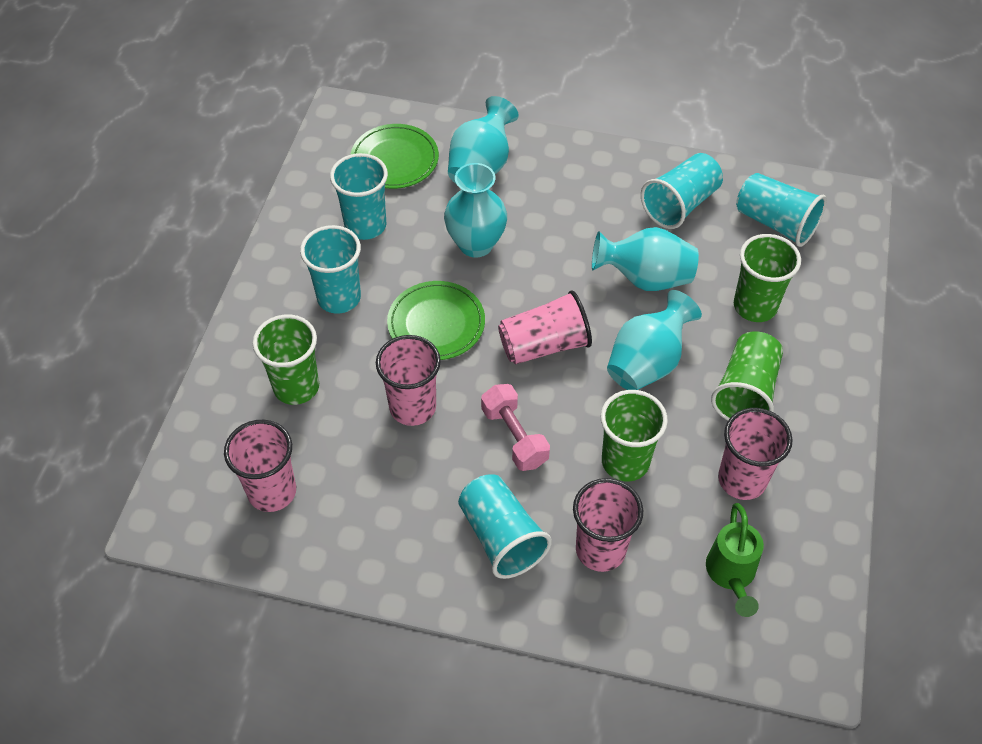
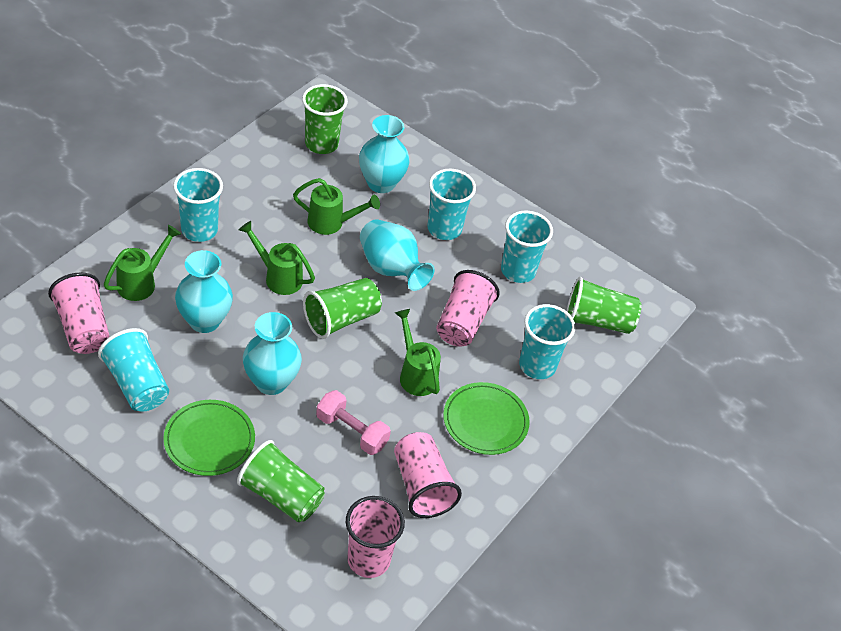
green watering can: [706,503,764,617] = 1 -> [104,225,181,301] [239,221,315,295] [293,178,380,235] [395,309,441,396] = 4
pink cup: [224,420,296,512] [376,335,441,426] [498,290,592,364] [573,478,643,572] [718,408,793,500] = 5 -> [48,272,110,354] [346,496,405,578] [394,432,462,518] [436,270,500,347] = 4

